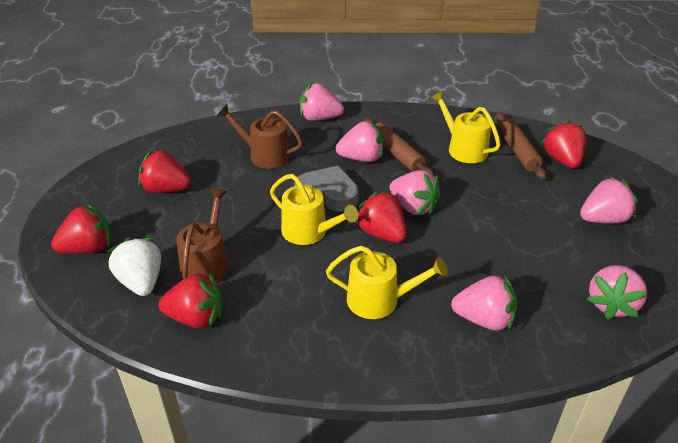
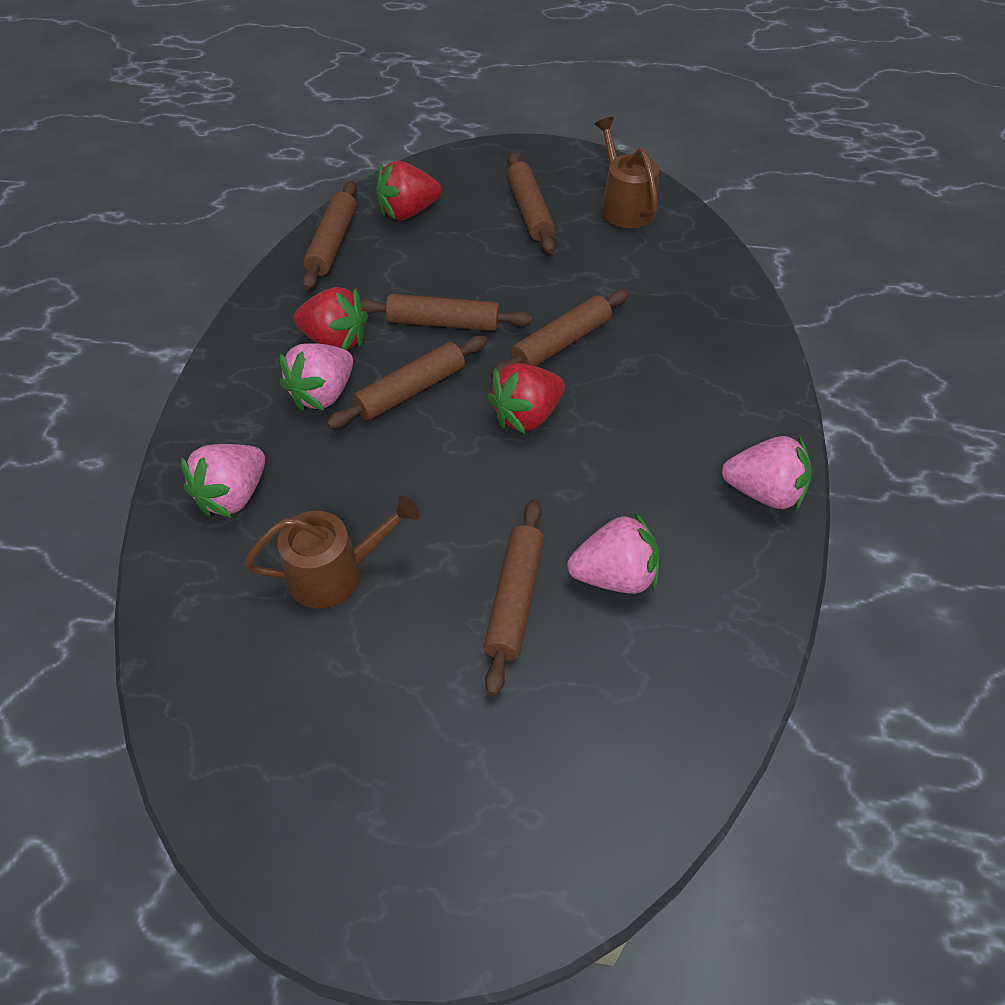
brown rolling pin: [364,118,435,176] [495,112,547,180] = 2 -> [302,181,357,290] [326,336,487,429] [360,294,533,331] [483,499,544,696] [490,289,629,378] [507,152,555,254] = 6
grey heart: [294,166,359,212] = 1 -> none = 0
pink strawberry: [300,83,344,121] [336,121,384,162] [389,170,441,215] [451,275,517,331] [580,177,638,224] [587,265,647,320] = 6 -> [181,444,265,518] [280,343,353,411] [567,511,660,594] [722,435,812,512] = 4
red strawberry: [51,203,111,254] [138,149,191,193] [158,272,222,328] [356,191,407,243] [542,120,587,168] = 5 -> [294,287,368,350] [376,161,441,220] [487,363,565,434] = 3
white strawberry: [107,237,161,296] = 1 -> none = 0
yellow watering can: [270,174,359,245] [326,246,448,319] [431,91,501,163] = 3 -> none = 0

